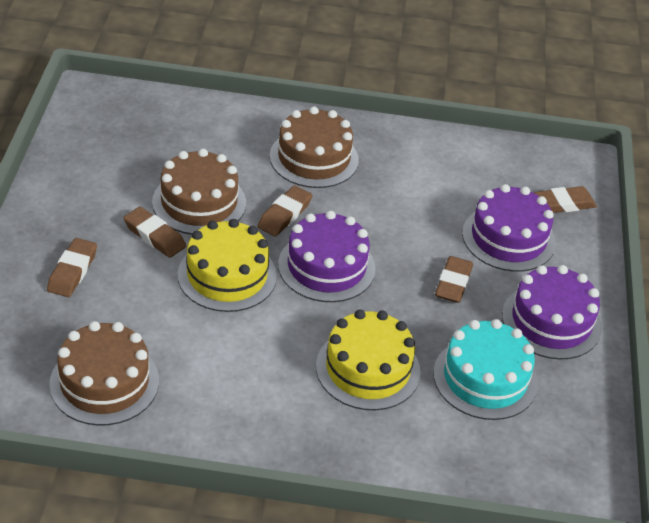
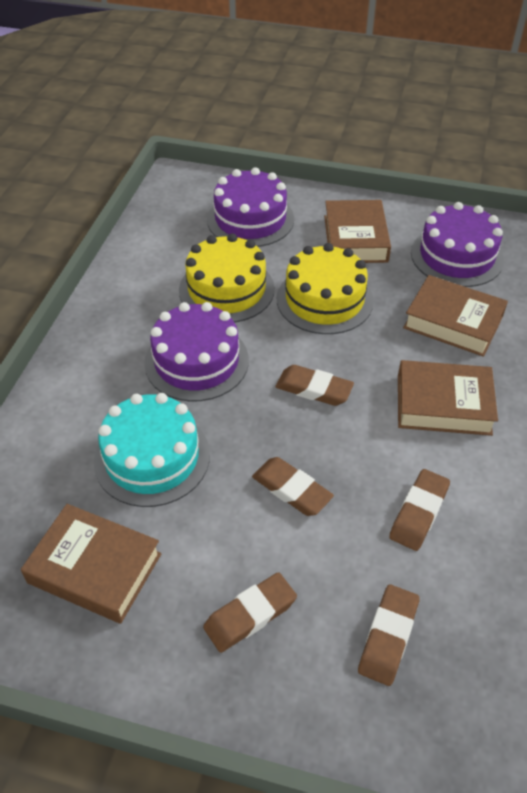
brown book: none = 0 -> [21,504,161,624] [324,200,391,263] [398,360,498,436] [403,275,508,357] = 4
brown cake: [49,321,159,426] [152,149,246,235] [270,106,359,188] = 3 -> none = 0

